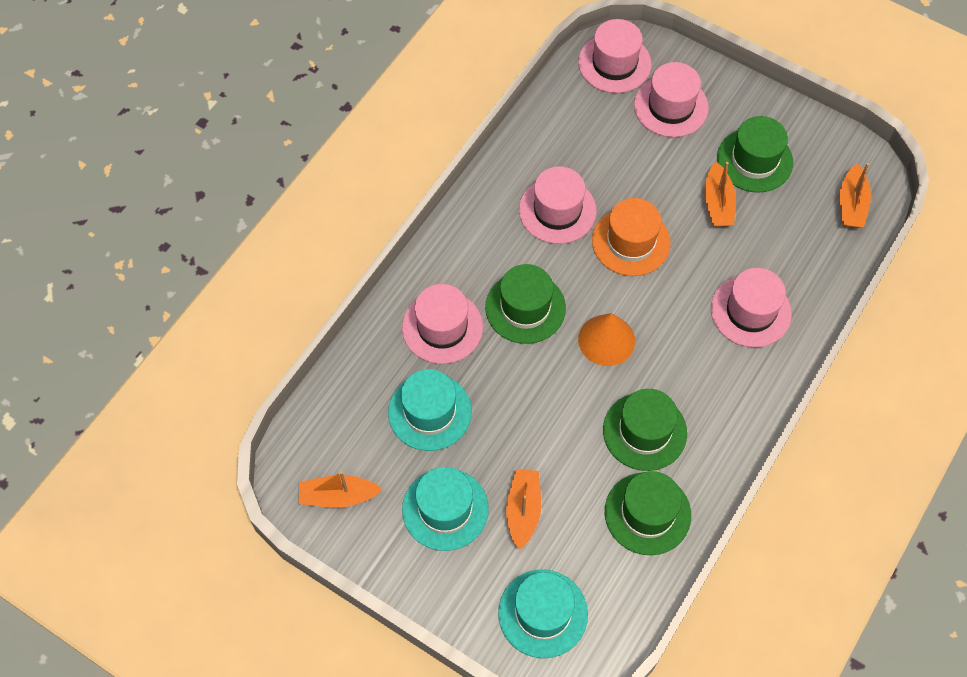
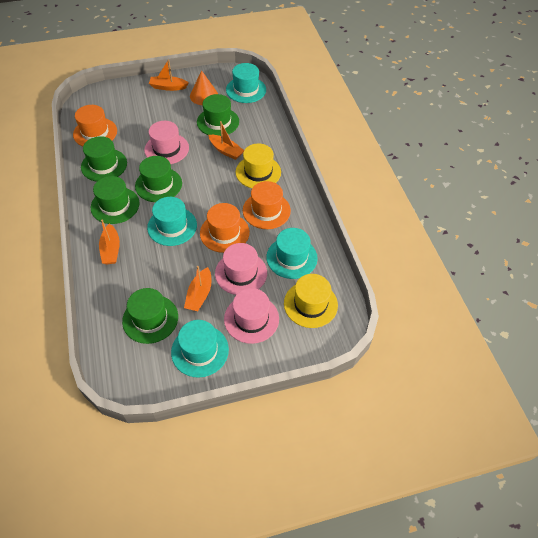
green hat: [485,264,566,344] [603,389,687,471] [605,471,691,555] [717,116,793,193] = 4 -> [81,136,127,182] [91,176,139,224] [122,288,178,344] [135,156,182,202] [197,94,239,136] = 5
orange hat: [592,198,671,276] = 1 -> [73,105,117,146] [200,203,250,253] [243,181,291,229] = 3
pink hat: [402,284,483,364] [519,166,596,244] [578,19,652,93] [634,62,709,137] [711,268,792,348] = 5 -> [144,121,189,164] [215,243,267,295] [224,288,279,344] = 3
turquoise hat: [388,369,472,451] [402,467,489,551] [498,569,588,658] = 3 -> [147,197,197,246] [171,320,229,378] [226,63,266,103] [266,228,318,279] = 4
yellow hat: none = 0 -> [236,143,281,188] [284,274,338,328] = 2

